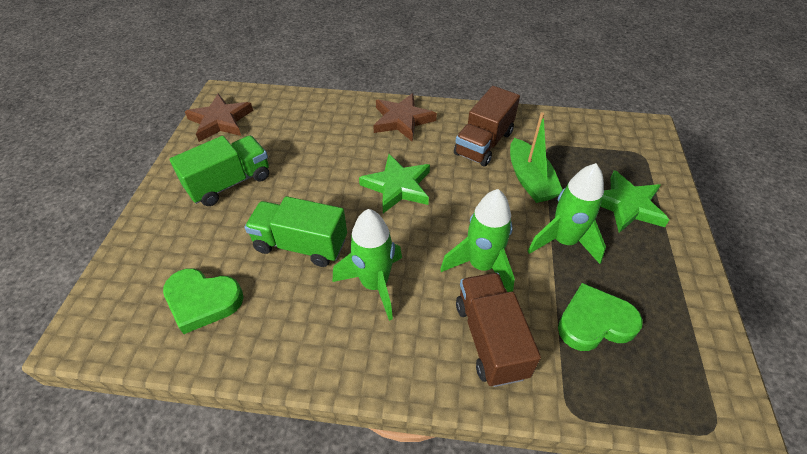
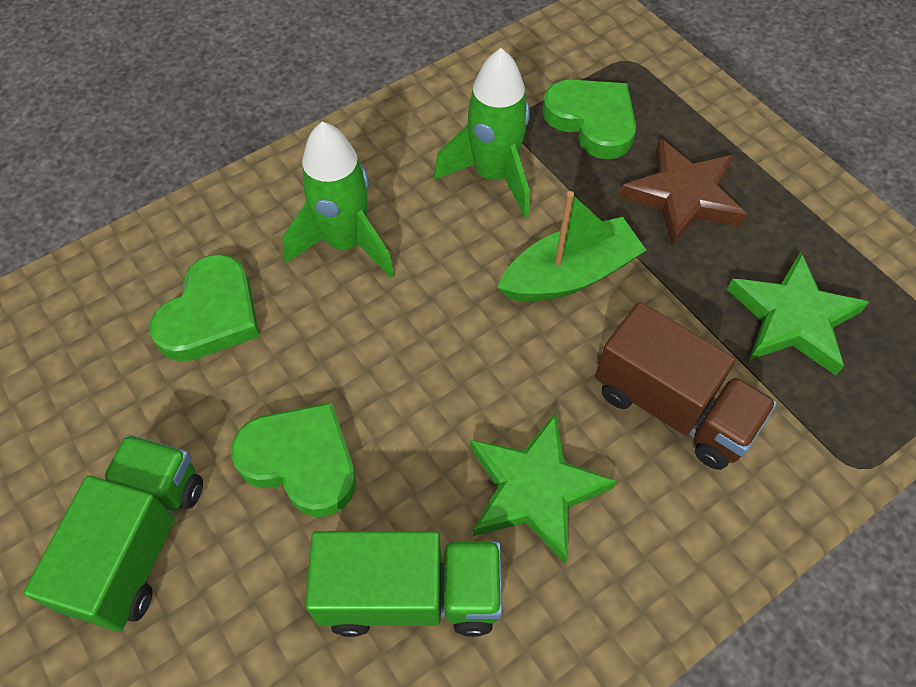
brown star: [185,94,253,142] [373,93,437,142] = 2 -> [619,139,747,246] = 1
brown truck: [454,86,520,166] [456,273,541,387] = 2 -> [595,302,777,470] = 1
green heart: [163,268,244,334] [558,283,643,351] = 2 -> [150,254,259,362] [231,402,356,517] [542,80,636,159] = 3
green rocket: [333,209,402,321] [440,189,515,292] [528,163,606,264] = 3 -> [282,121,395,278] [434,48,530,218] = 2

